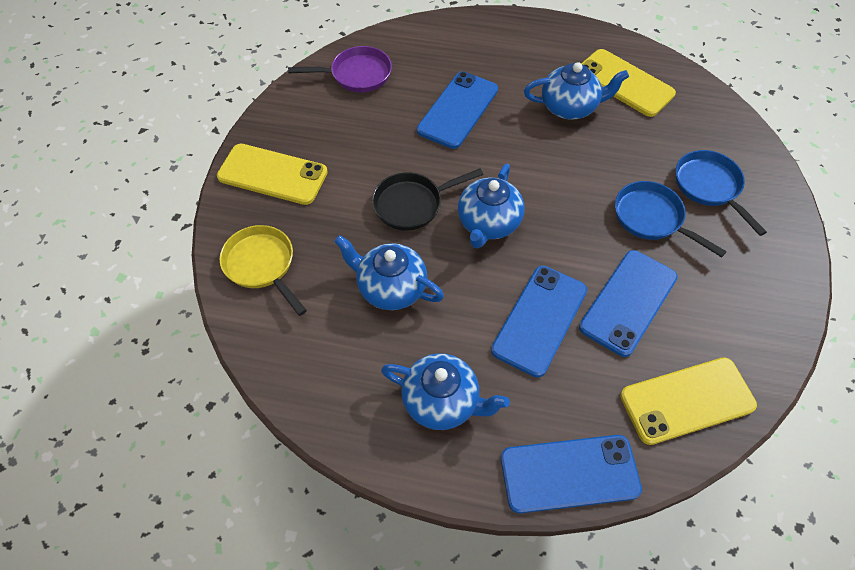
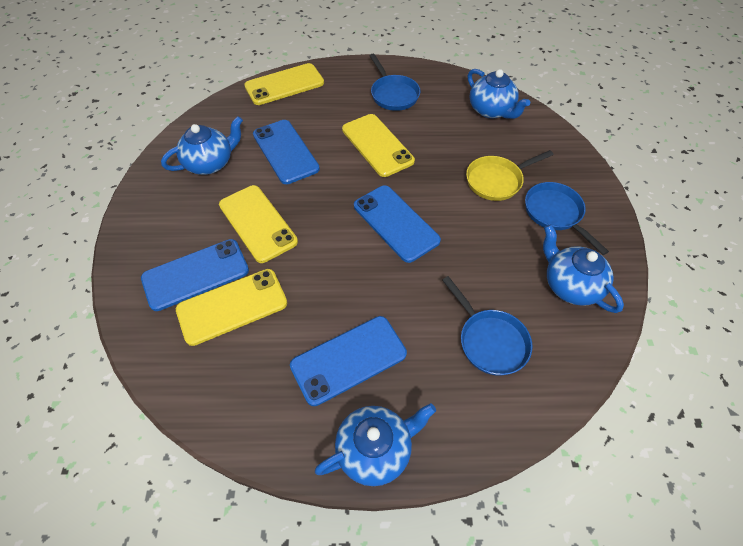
black pan: [372,168,484,231] = 1 -> none = 0
blue pan: [615,181,727,257] [676,150,767,236] = 2 -> [370,54,420,111] [442,276,532,376] [525,182,609,255] = 3
purple pan: [288,46,392,93] = 1 -> none = 0
yellow phone: [217,144,328,205] [581,49,676,117] [620,357,757,445] = 3 -> [176,269,287,346] [219,185,298,263] [244,63,324,105] [342,114,415,177] = 4

